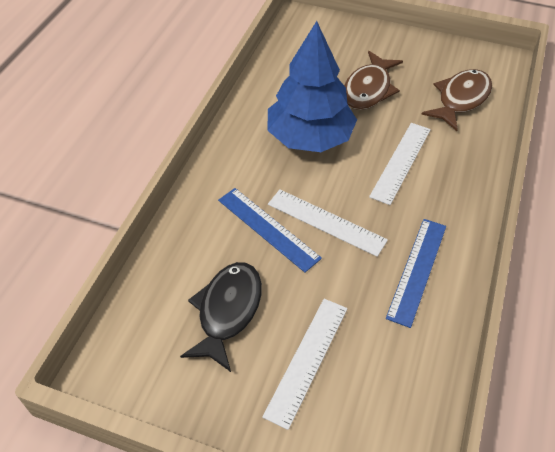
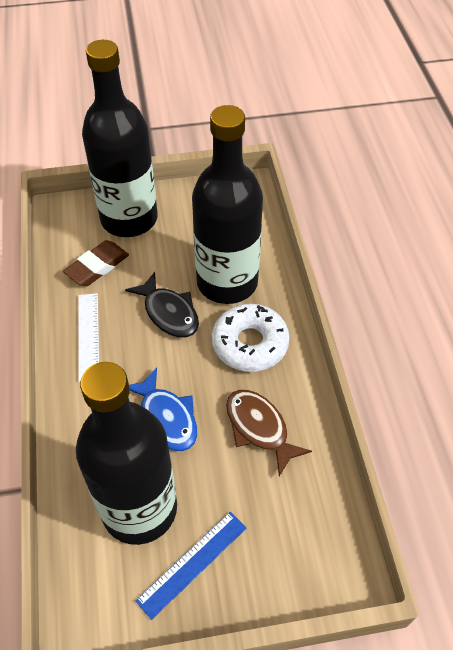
black bottle: none = 0 -> [76,362,177,545] [82,40,158,237] [192,105,263,304] = 3
blue fish: none = 0 -> [129,368,197,451] = 1
blue ruler: [218,188,322,273] [386,219,446,328] = 2 -> [136,512,246,620] = 1
blue tree: [267,21,357,152] = 1 -> none = 0
brown eraser: none = 0 -> [63,240,129,286] = 1
brown fish: [344,51,403,110] [421,69,492,131] = 2 -> [226,390,312,476] = 1
white donut: none = 0 -> [212,303,290,372] = 1
white ruler: [262,299,347,430] [268,189,388,257] [369,123,431,205] = 3 -> [78,293,99,382] = 1

